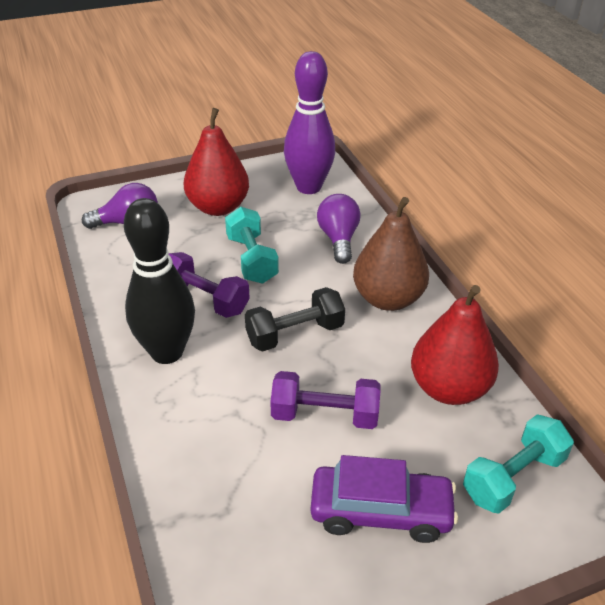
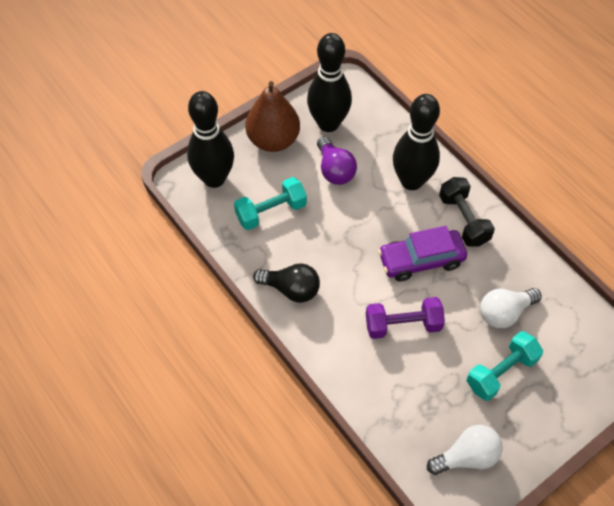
black bowling pin: [124,198,195,364] = 1 -> [187,91,234,188] [307,33,352,132] [393,94,440,190] = 3
black light bulb: none = 0 -> [253,263,320,303] = 1
purple bowling pin: [284,51,335,194] = 1 -> none = 0
purple dumbbell: [168,252,250,318] [270,371,381,429] = 2 -> [366,297,445,339] = 1
purple light bulb: [82,183,158,229] [317,194,361,264] = 2 -> [317,136,357,185] = 1
red pear: [184,108,249,216] [411,285,499,405] = 2 -> none = 0
white light bulb: none = 0 -> [427,425,503,475] [480,288,542,328] = 2

